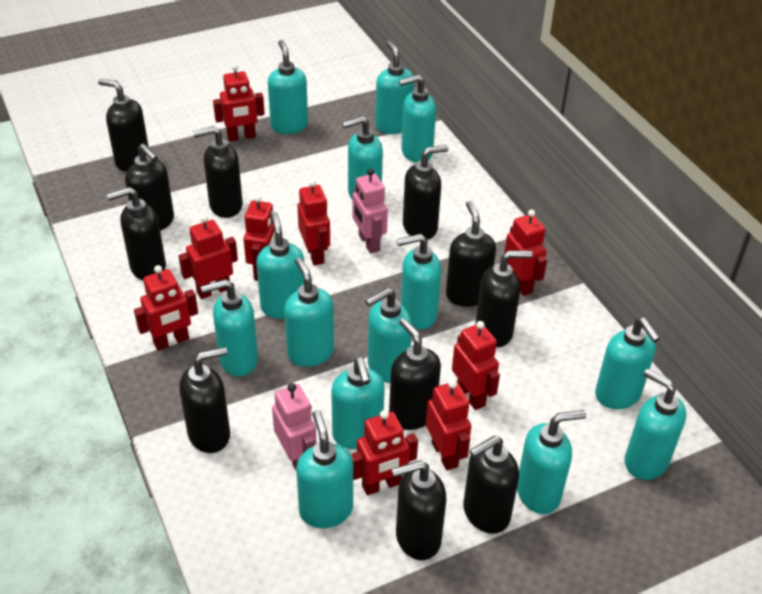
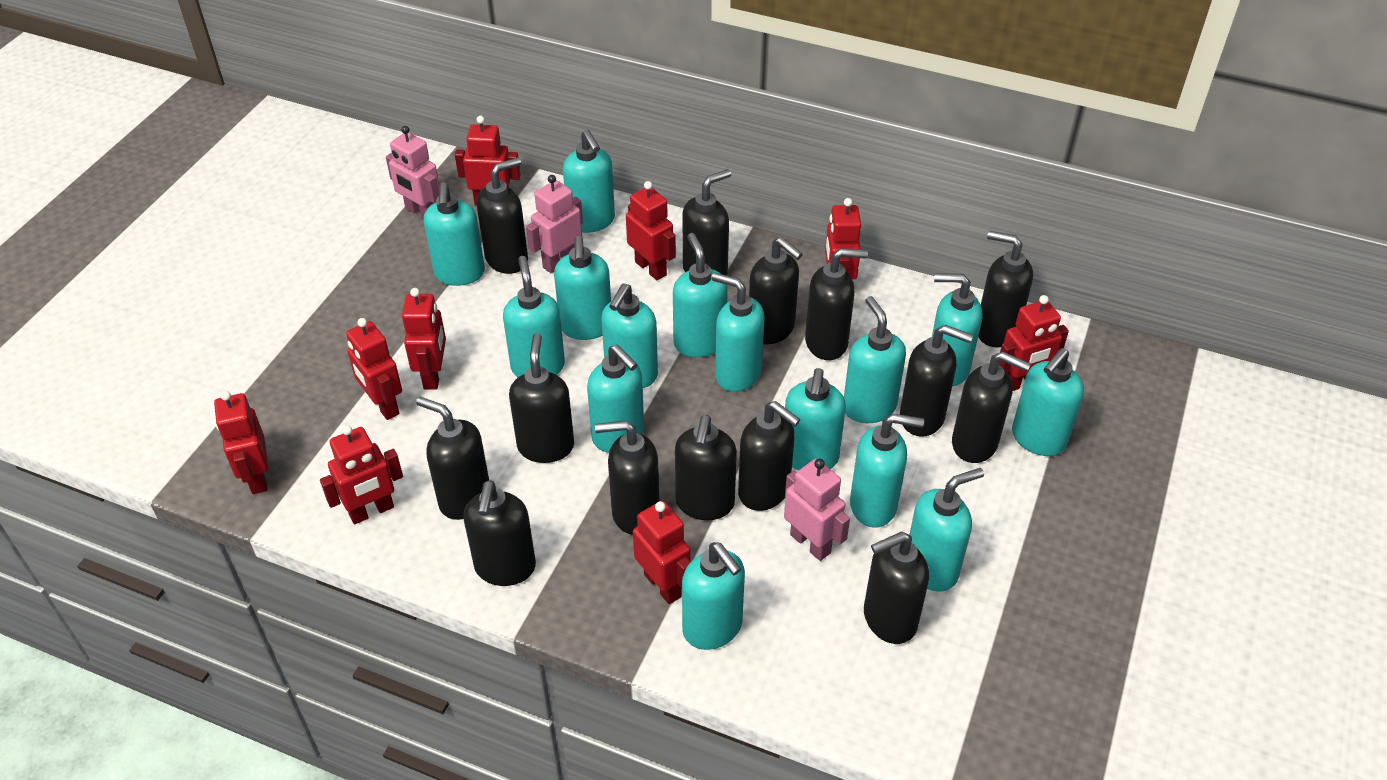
black soap dispenser: [98,79,149,171] [107,187,166,280] [125,143,174,231] [179,347,230,453] [193,126,243,218] [389,318,441,430] [392,460,446,560] [403,145,448,239] [446,201,496,307] [463,436,519,534] [475,250,532,347] = 11 -> [416,397,489,520] [463,480,536,586] [476,157,528,274] [509,333,574,463] [595,420,659,535] [675,415,737,520] [682,169,731,275] [738,401,801,511] [749,237,803,344] [805,248,868,360] [864,532,929,644] [900,325,973,437] [952,352,1031,463] [978,231,1033,347] = 14
pink robot: [272,383,317,470] [353,168,388,254] = 2 -> [386,126,439,219] [526,175,583,273] [784,459,850,561] = 3
turquoise soap dispenser: [201,279,258,376] [256,212,304,319] [268,40,308,134] [284,257,334,367] [296,410,353,528] [331,357,385,449] [342,116,383,200] [365,288,412,383] [375,41,414,134] [397,234,441,329] [399,75,436,163] [517,410,586,514] [595,318,660,409] [625,369,686,480] = 14 -> [424,182,485,286] [503,256,565,377] [554,236,611,340] [563,130,615,233] [587,345,644,452] [601,284,658,388] [673,233,728,357] [682,542,745,650] [712,272,765,392] [785,368,846,470] [844,296,906,423] [850,413,924,528] [909,468,984,592] [932,273,982,386] [1012,348,1084,456] = 15

